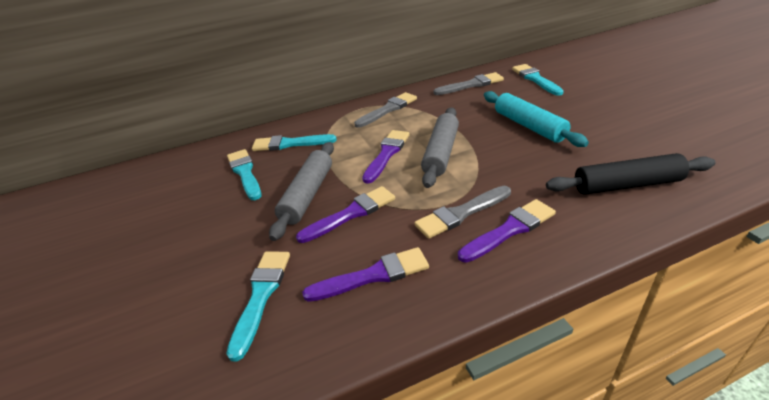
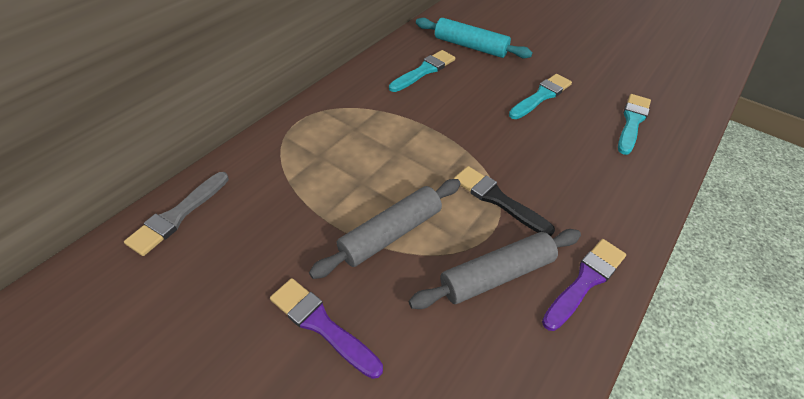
black brush: none = 0 -> [454,166,555,236] = 1
black rolling pin: [546,153,716,195] = 1 -> none = 0
grey brush: [354,92,417,128] [414,186,511,239] [433,72,504,95] = 3 -> [124,172,229,256] = 1
purple brush: [296,186,395,243] [302,247,429,302] [362,130,410,184] [458,199,556,263] = 4 -> [270,278,383,379] [542,239,626,331] = 2
turquoise brush: [226,251,290,362] [227,149,261,200] [252,134,337,151] [512,64,564,96] = 4 -> [389,50,455,92] [509,74,572,119] [618,94,651,155] = 3

